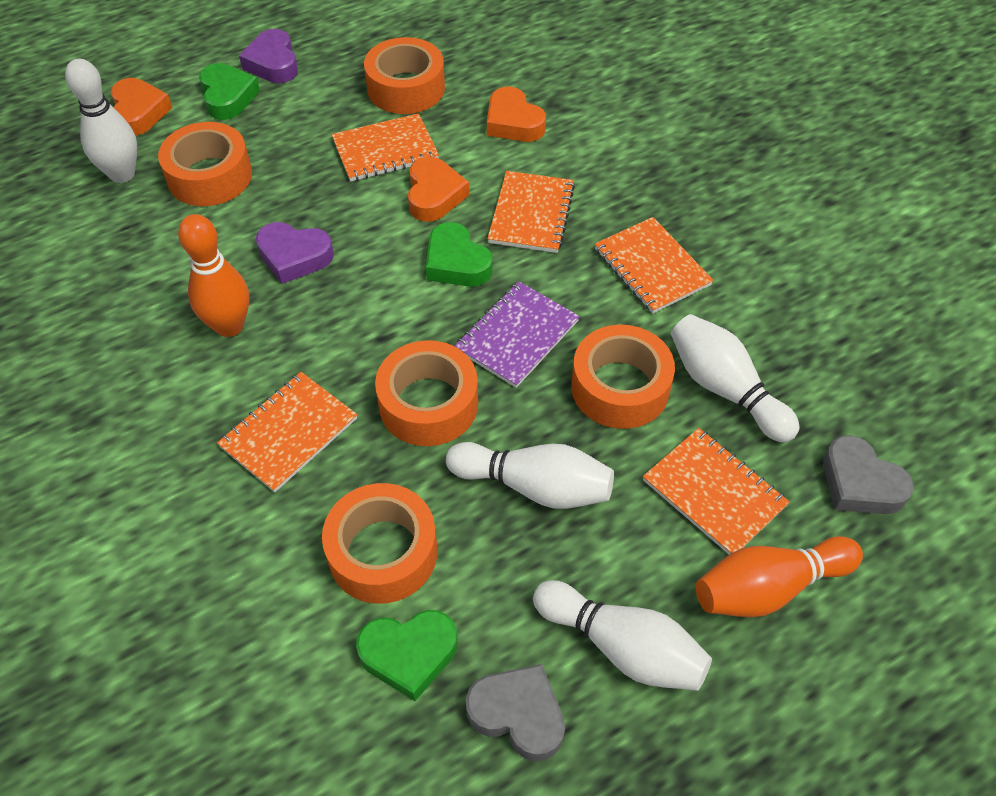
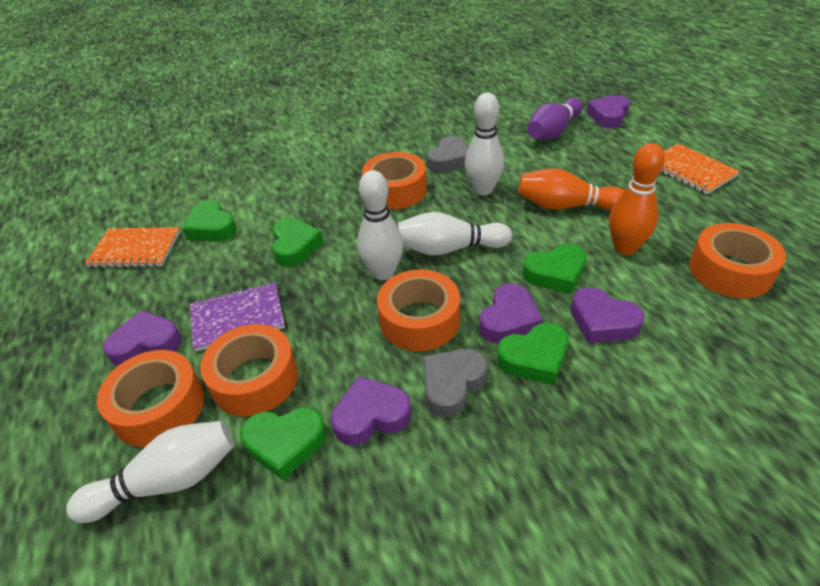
green heart: [199,63,260,120] [356,610,458,701] [426,222,492,287] = 3 -> [183,200,237,242] [240,407,327,480] [272,218,324,267] [497,323,569,385] [522,244,587,294] = 5
orange heart: [111,78,172,136] [408,157,469,222] [487,86,546,142] = 3 -> none = 0
orange notebook: [217,372,357,492] [332,113,439,182] [487,171,575,253] [595,217,714,313] [643,428,790,554] = 5 -> [85,227,180,268] [661,143,740,195] = 2
purple bowling pin: none = 0 -> [527,98,583,140] = 1
purple heart: [239,29,298,83] [256,222,334,284] = 2 -> [103,310,182,366] [331,376,412,446] [479,284,543,344] [571,287,645,343] [587,95,630,128] = 5

